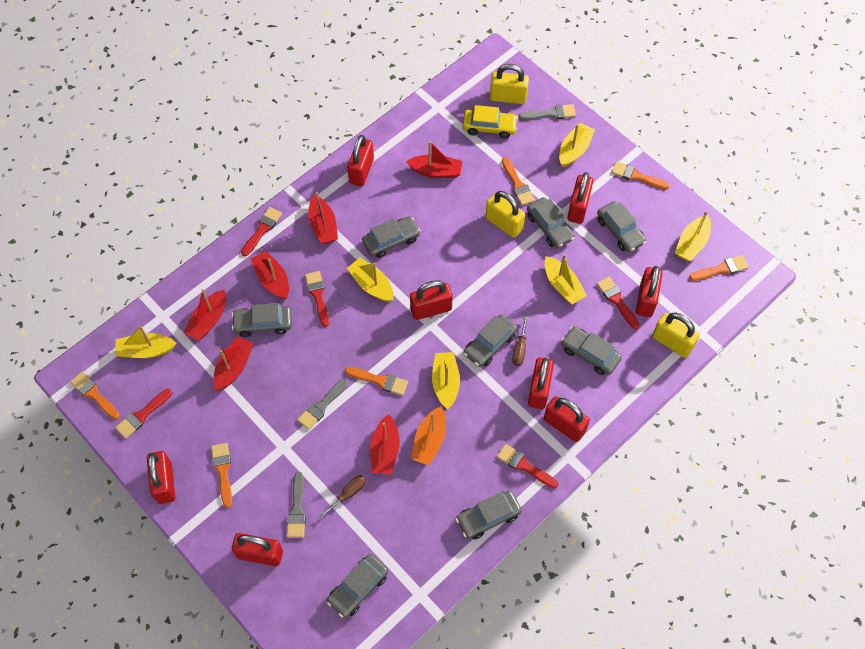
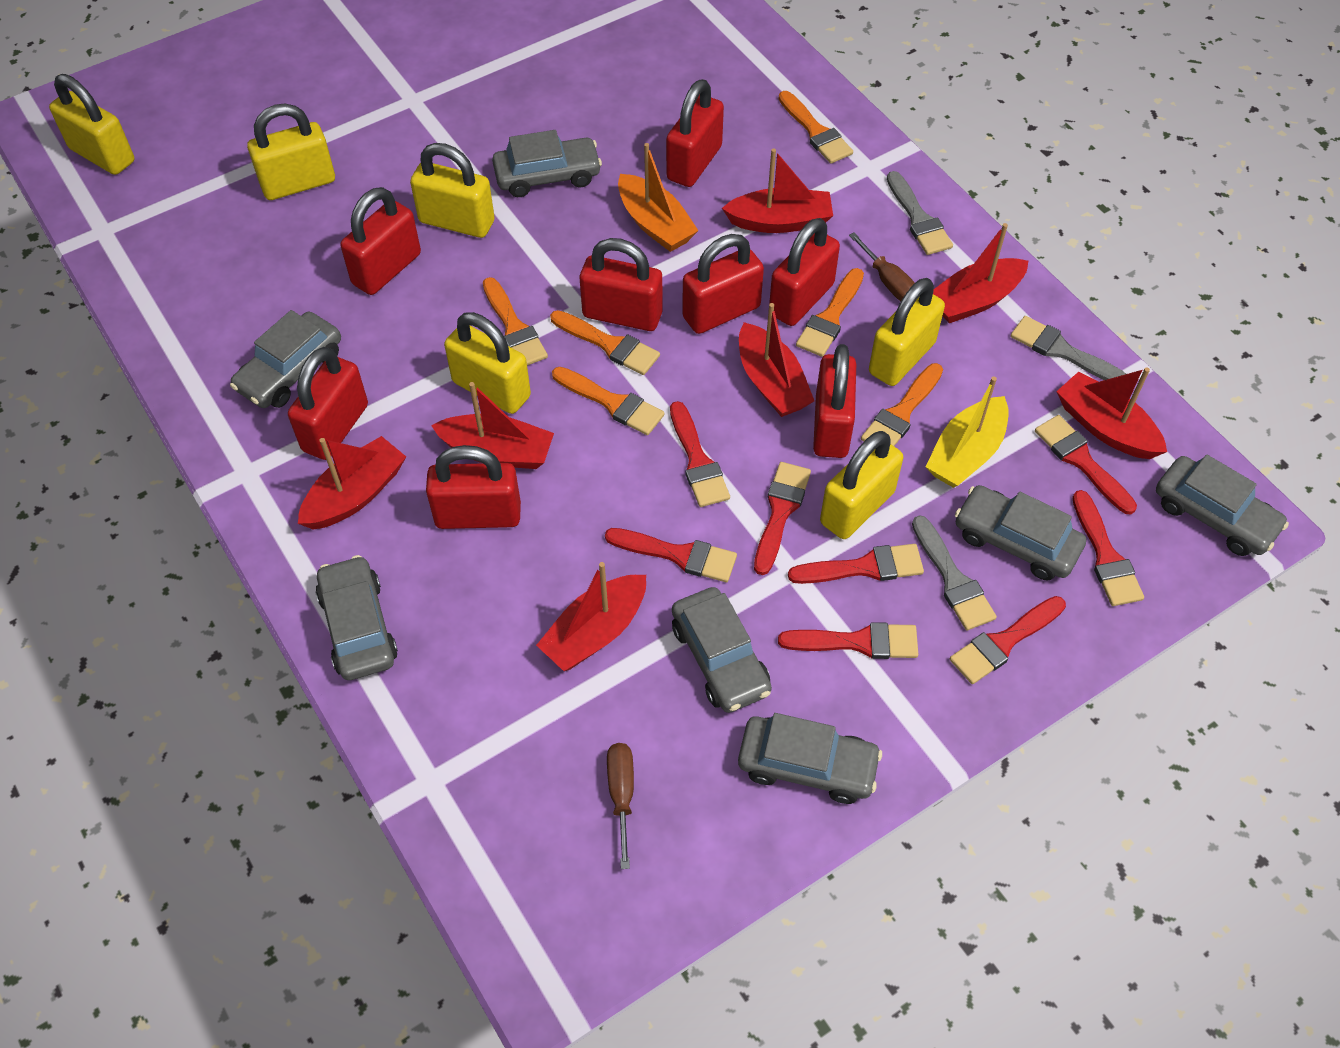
grey car: [232,303,292,337] [327,554,388,618] [362,216,421,258] [455,490,522,540] [464,314,518,367] [527,197,575,248] [561,326,622,375] [597,201,646,252] = 8 -> [230,310,341,408] [315,555,398,680] [492,130,602,197] [672,587,772,713] [738,713,882,804] [955,485,1086,581] [1156,454,1289,556] = 7
red boat: [183,289,226,340] [213,336,253,391] [251,251,289,300] [308,192,338,244] [370,414,399,475] [406,141,462,178] = 6 -> [298,436,406,530] [431,382,554,469] [536,562,646,671] [722,148,833,233] [739,303,814,417] [933,223,1028,323] [1056,367,1167,459] = 7
red brush: [115,388,172,439] [241,207,282,256] [305,271,329,327] [497,444,558,488] [597,277,640,329] = 5 -> [605,528,737,582] [670,401,730,507] [754,462,811,575] [778,622,918,659] [788,544,924,584] [950,596,1066,684] [1035,415,1137,514] [1072,490,1144,606] = 8
yellow boat: [115,326,177,358] [347,258,394,302] [432,352,460,409] [544,254,587,304] [559,123,595,167] [675,211,711,261] = 6 -> [925,377,1009,488] = 1
yellow car: [463,105,518,139] = 1 -> none = 0
yellow padlock: [485,191,525,238] [490,64,529,104] [652,312,700,358] = 3 -> [49,74,134,175] [247,104,335,200] [410,143,494,238] [444,312,531,414] [820,431,903,539] [869,278,945,386] = 6

